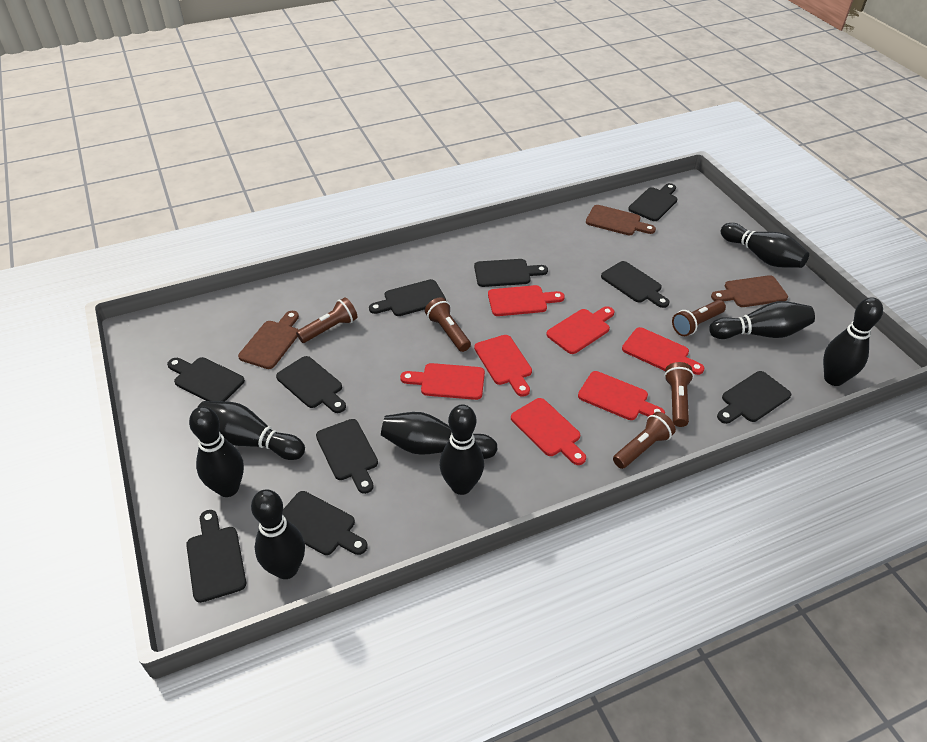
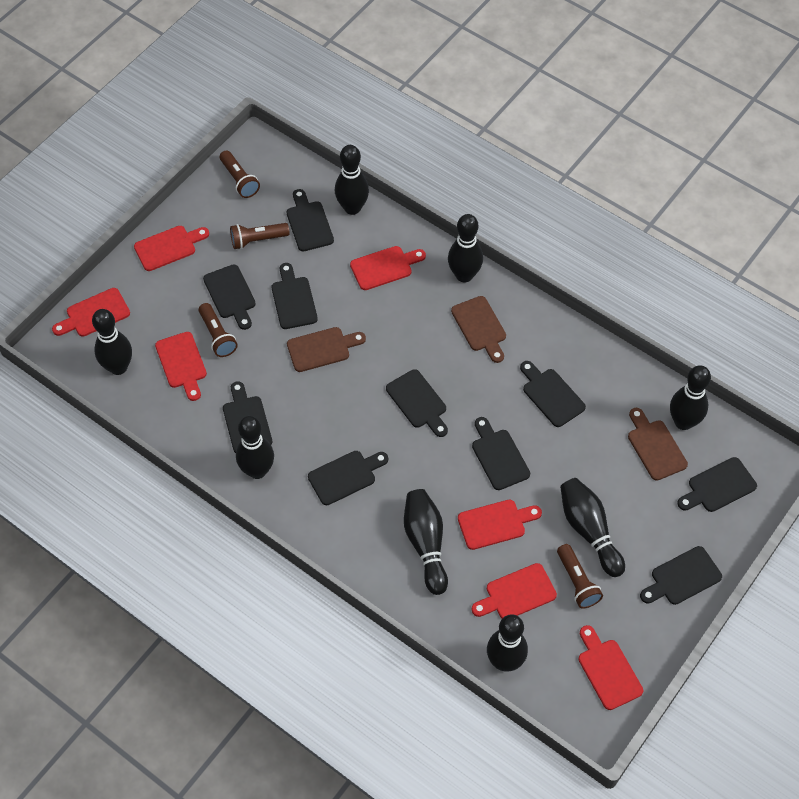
brown flashlight: [296,297,358,343] [425,297,471,352] [613,412,676,469] [664,362,694,427] [672,300,726,336] = 5 -> [199,303,238,357] [220,150,260,198] [230,223,290,249] [557,544,603,608] = 4

